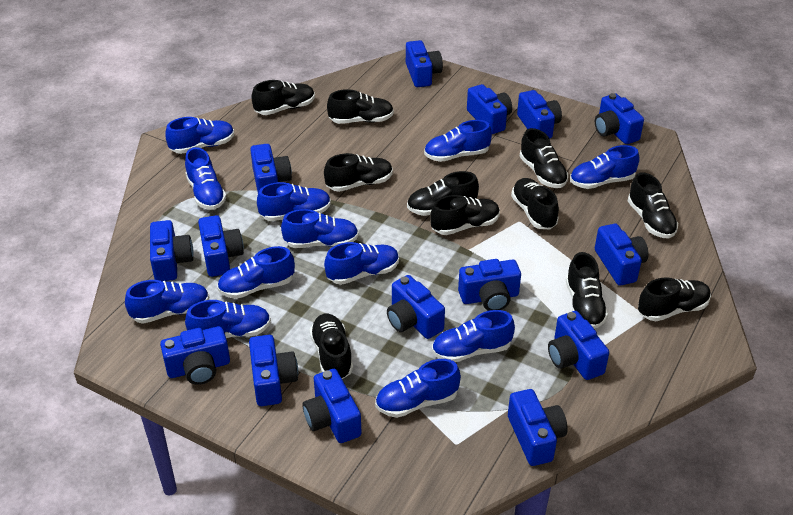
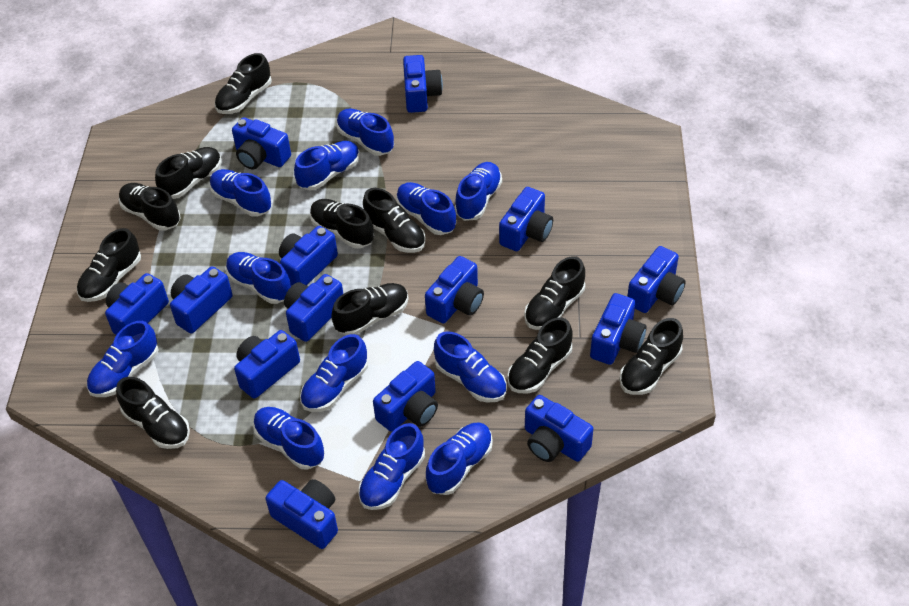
blue camera: [150,220,193,281] [160,326,230,385] [198,215,244,277] [249,335,298,406] [250,144,292,193] [302,369,362,443] [387,275,445,339] [406,40,443,87] [458,259,521,311] [467,84,512,134] [508,389,568,466] [517,90,562,139] [548,311,609,380] [595,93,644,144] [595,224,649,286] = 15 -> [105,273,169,335] [170,267,233,333] [232,117,291,169] [234,330,300,399] [265,479,338,549] [279,226,338,286] [284,274,343,342] [373,361,438,432] [403,55,443,113] [425,256,484,323] [499,187,553,251] [525,395,593,462] [590,293,647,365] [627,246,686,313] = 14

